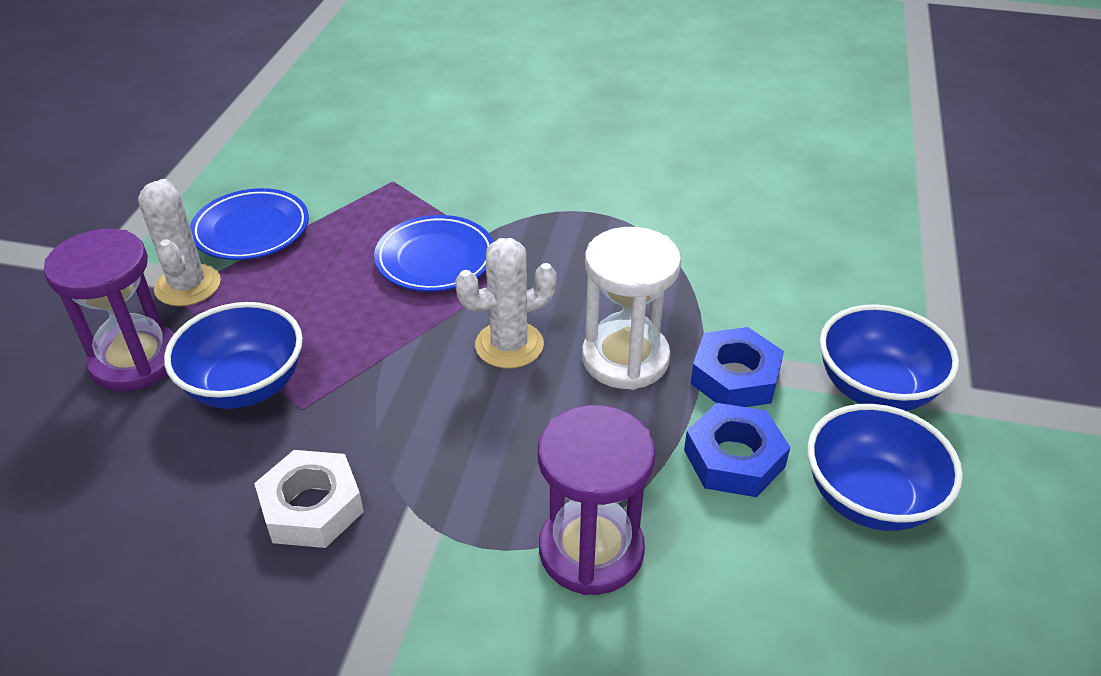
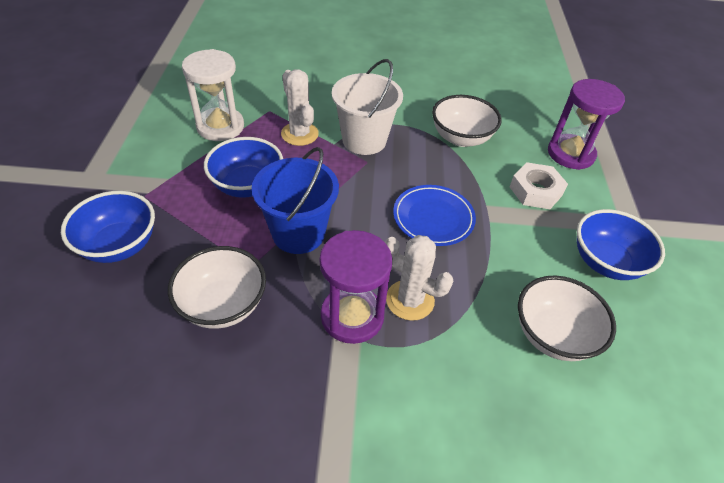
blue bucket: none = 0 -> [252,147,339,254] = 1
blue nut: [684,403,791,497] [690,327,784,407] = 2 -> none = 0
blue plate: [190,188,309,260] [374,215,494,292] = 2 -> [393,185,476,246] = 1
white bowl: none = 0 -> [168,246,266,329] [432,95,502,147] [518,276,616,361] = 3
white bucket: none = 0 -> [332,59,403,155] = 1

